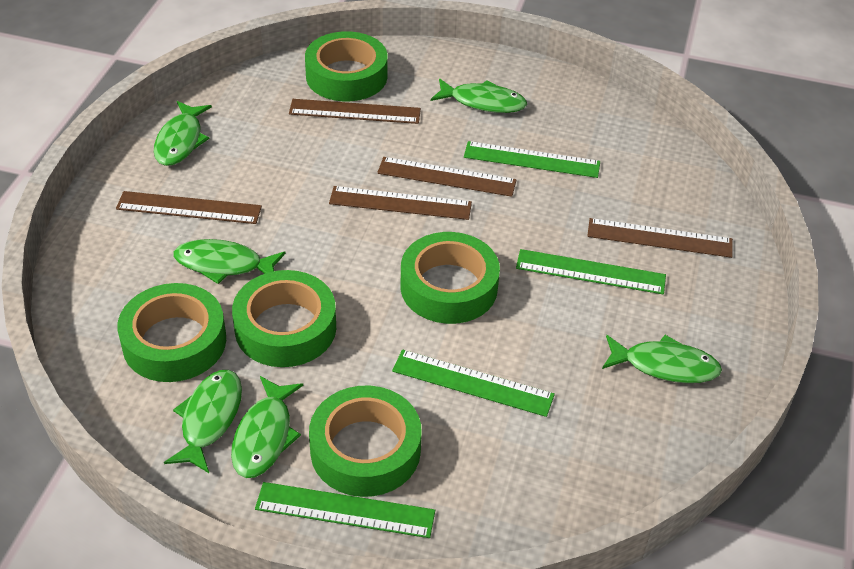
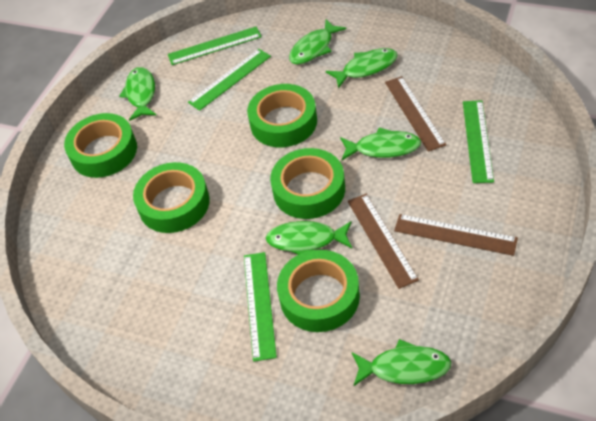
brown ruler: [116,191,262,224] [289,99,421,124] [329,186,472,220] [377,157,517,197] [587,218,733,258] = 5 -> [348,194,419,289] [385,76,446,152] [394,214,518,256] = 3

